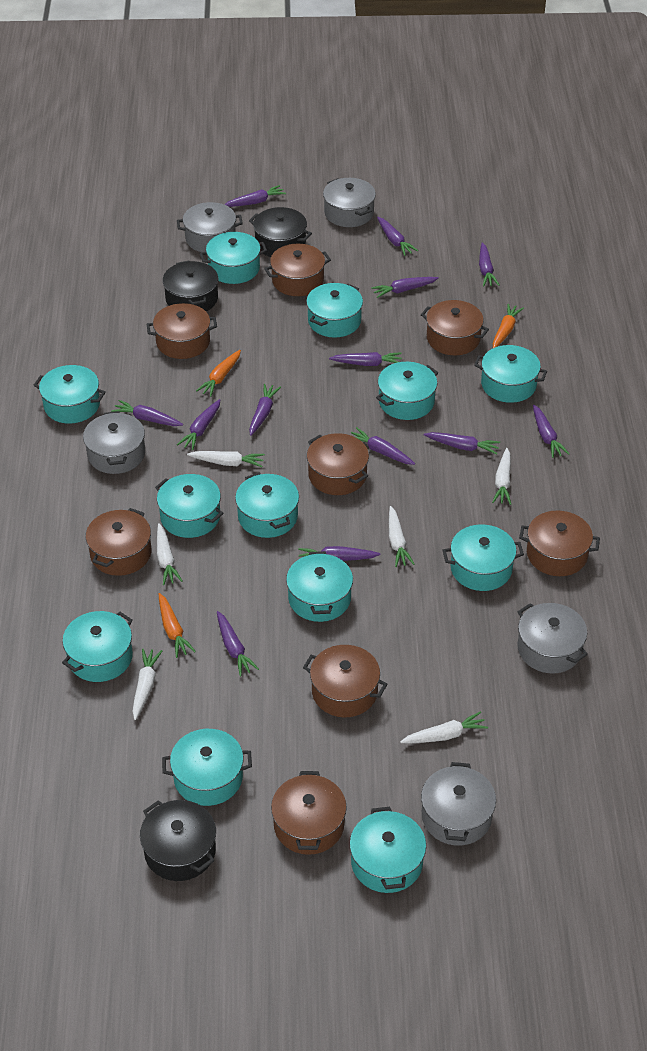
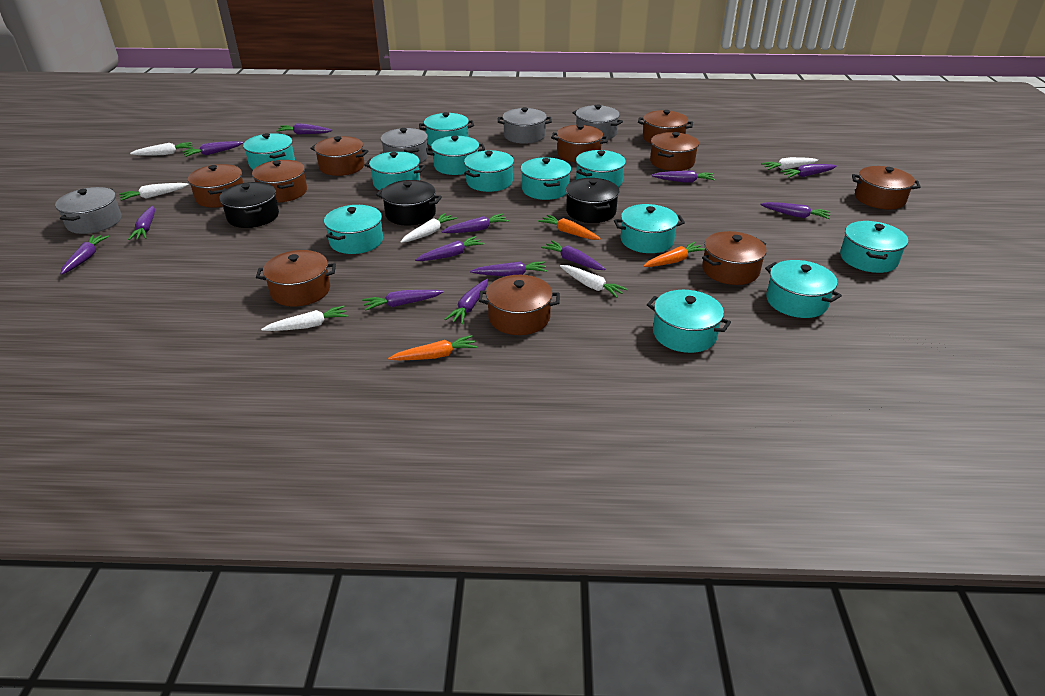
brown pot: [86,508,151,576] [147,303,217,359] [264,244,331,296] [271,771,347,855] [303,645,387,717] [307,433,369,495] [421,300,489,355] [519,510,600,576] = 8 -> [188,164,243,208] [252,160,307,202] [256,250,336,307] [310,136,368,176] [478,275,560,335] [551,124,608,162] [638,110,693,144] [650,132,699,171] [702,231,767,285] [852,166,920,209] = 10
grey pot: [83,411,145,474] [177,202,243,252] [323,178,376,227] [421,762,496,846] [517,603,588,673] = 5 -> [55,187,122,234] [381,128,428,164] [498,107,552,144] [572,105,623,140] = 4

